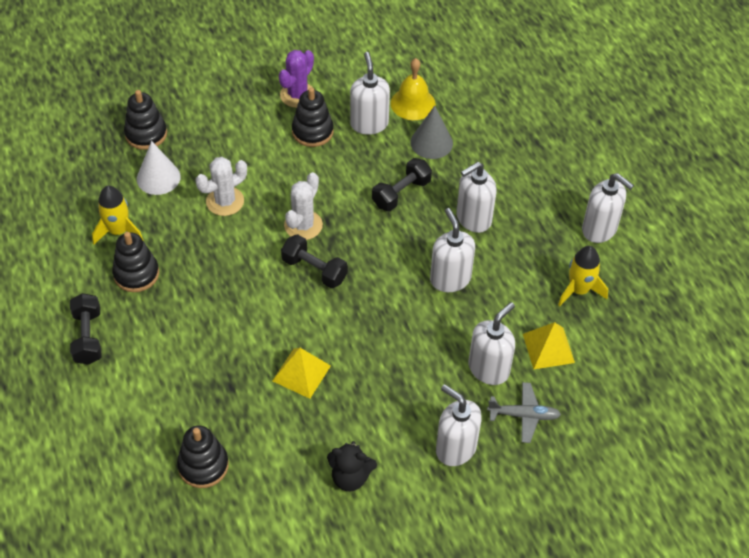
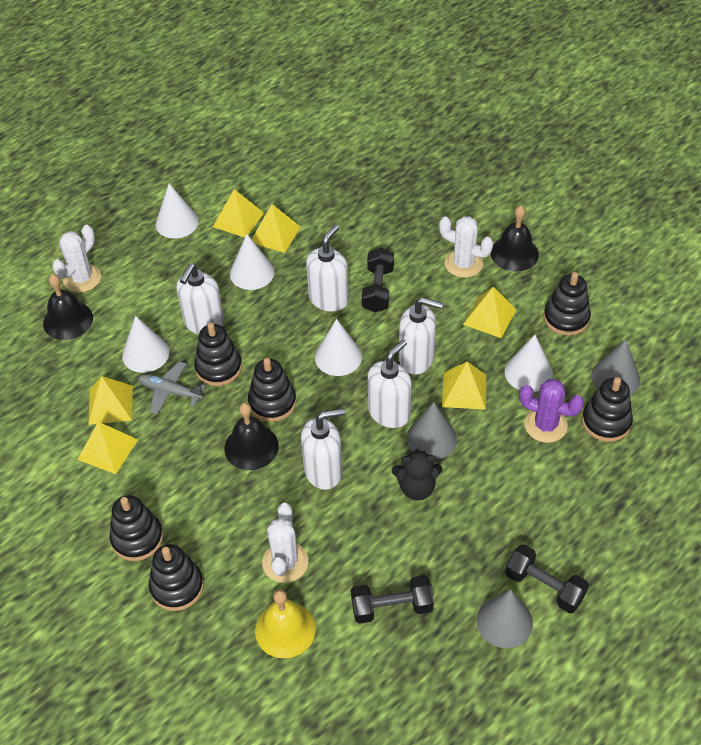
black bell: none = 0 -> [43,274,93,340] [224,403,279,470] [491,205,539,271] = 3
black stacking toy: [112,232,159,292] [124,90,167,150] [177,426,229,488] [292,87,334,147] = 4 -> [109,495,163,561] [149,544,204,611] [194,323,242,386] [248,358,296,422] [544,272,591,336] [582,377,633,442] = 6
grey cone: [410,106,453,159] = 1 -> [407,402,457,459] [477,590,533,648] [591,340,640,395] = 3
white cactus: [196,157,247,216] [284,172,323,240] = 2 -> [52,225,101,293] [262,503,308,583] [439,216,493,278] = 3
white cone: [137,141,181,195] = 1 -> [122,316,169,373] [156,183,199,238] [230,234,274,290] [315,319,362,376] [505,335,553,392] = 5
white soap dispenser: [350,52,390,135] [430,208,475,292] [436,384,482,466] [456,162,497,233] [468,302,515,385] [582,173,634,243] = 6 -> [177,264,224,334] [301,408,345,490] [306,224,349,312] [368,340,412,428] [399,297,443,374] = 5
yellow pyramid: [272,348,331,399] [523,322,575,369] = 2 -> [77,422,138,474] [88,376,133,425] [213,189,264,237] [252,204,301,253] [442,362,486,410] [463,287,517,338] = 6
yellow rocket: [92,186,144,244] [558,246,608,307] = 2 -> none = 0

